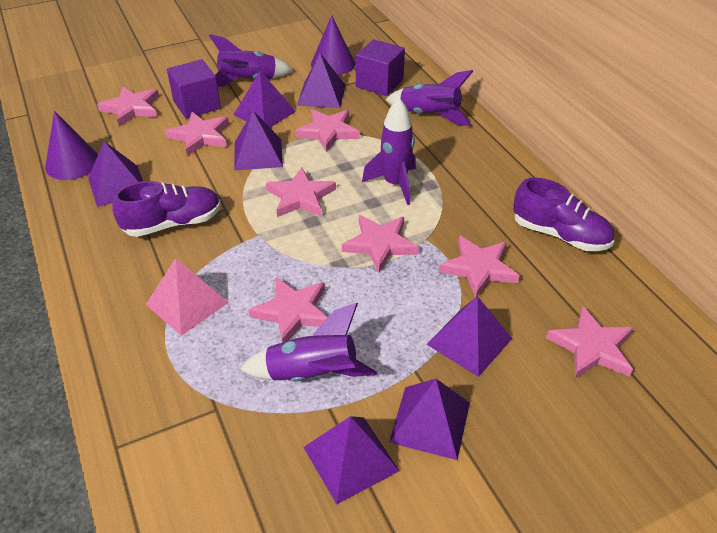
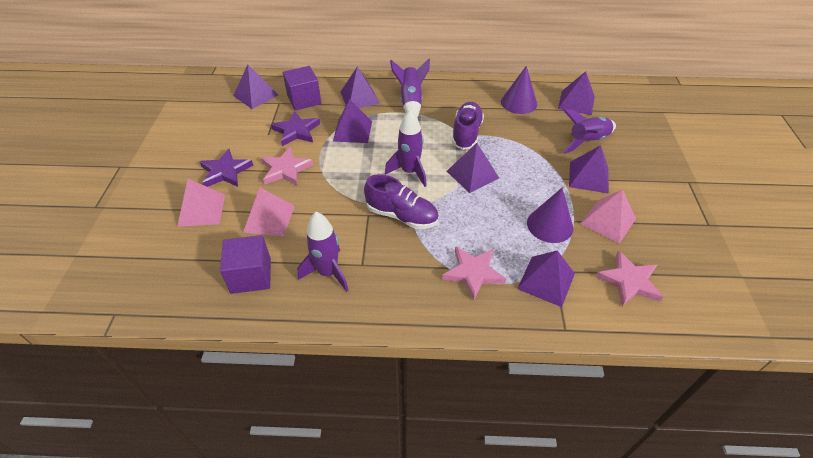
pink pyramid: [145,258,229,336] = 1 -> [177,179,225,227] [243,187,295,236] [580,189,636,244] = 3
pink star: [97,86,159,127] [165,112,229,156] [248,277,328,342] [266,167,336,217] [295,109,360,152] [342,215,419,272] [439,236,519,298] [546,306,633,378] = 8 -> [261,147,313,185] [442,246,506,301] [596,251,663,306] = 3
purple star: none = 0 -> [199,149,253,187] [271,111,320,146] = 2

